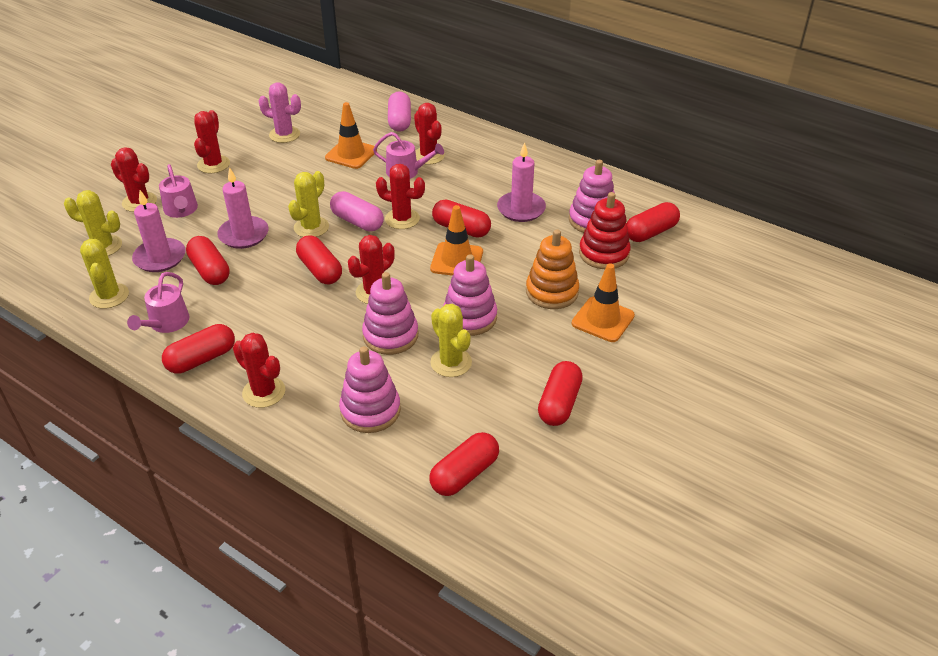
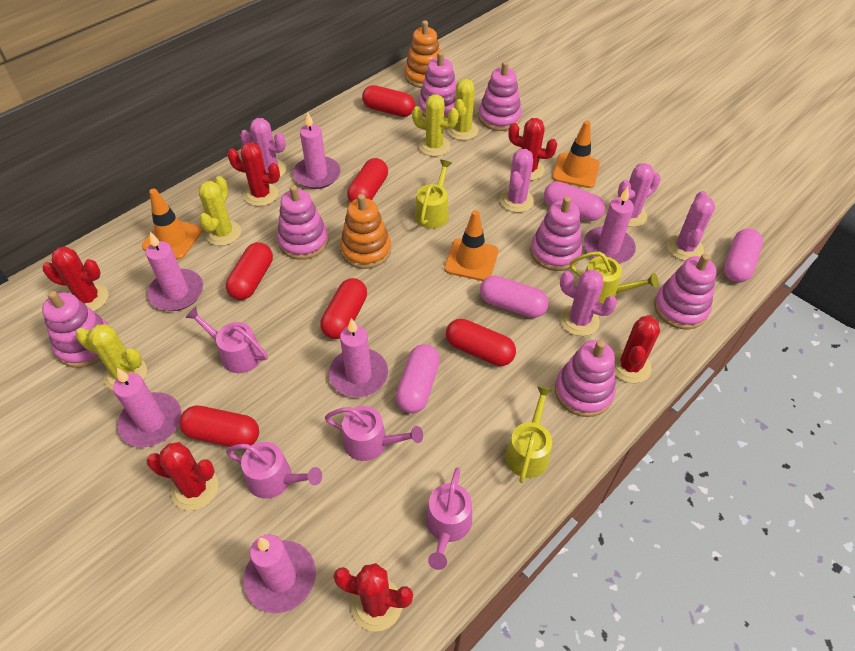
orange stacking toy: [526,229,579,309] = 1 -> [340,194,391,269] [405,20,441,88] = 2
pink cactus: [258,82,301,143] = 1 -> [240,118,286,177] [500,149,534,212] [560,270,617,336] [618,163,661,227] [667,191,715,261] = 5
pink candle: [132,190,186,272] [217,167,269,249] [497,142,546,222] = 3 -> [113,368,181,447] [146,232,203,311] [243,534,316,613] [293,112,340,189] [329,318,388,397] [584,187,636,264] = 6
pink capsule: [330,191,384,232] [388,91,411,132] = 2 -> [396,344,440,413] [480,276,549,318] [544,182,605,221] [724,228,763,282] = 4
pink stacking toy: [339,346,401,433] [362,272,418,355] [443,254,497,336] [569,160,615,233] = 4 -> [42,291,109,368] [277,185,329,260] [418,52,457,118] [478,61,522,131] [530,196,582,271] [555,340,616,417] [654,254,717,329] = 7
pink watering can: [127,272,189,333] [159,164,198,218] [373,132,444,179] = 3 -> [185,307,268,373] [226,442,322,499] [325,406,423,461] [426,467,472,570] = 4
red capsule: [162,324,235,374] [186,236,230,285] [296,235,342,284] [429,432,499,496] [432,199,491,238] [538,361,583,426] [627,202,680,242] = 7 -> [179,405,259,447] [226,242,273,300] [320,278,367,339] [347,158,388,203] [362,85,415,117] [446,319,516,366] = 6
red stacking toy: [579,192,631,269] = 1 -> none = 0
yellow watering can: none = 0 -> [415,160,452,229] [505,386,553,483] [570,251,658,304] = 3

